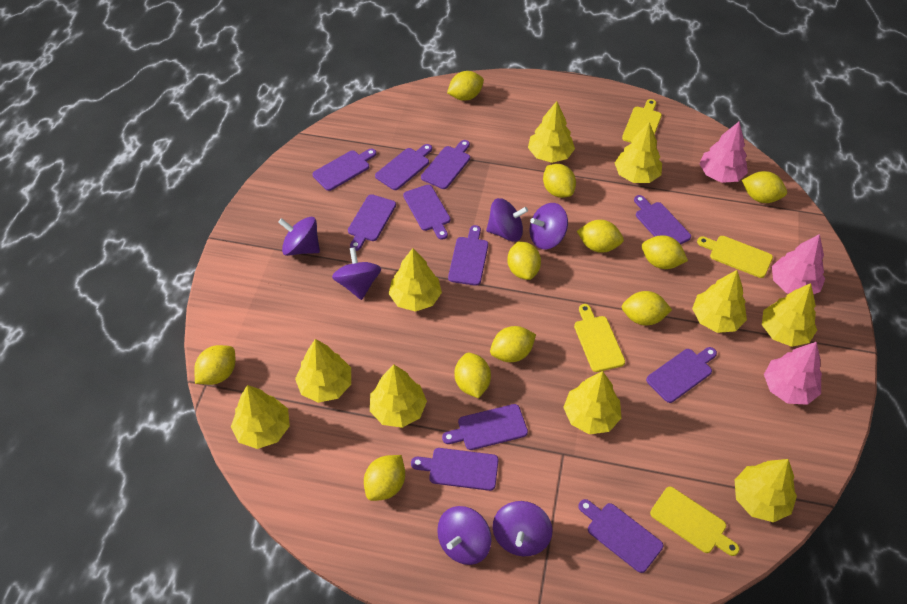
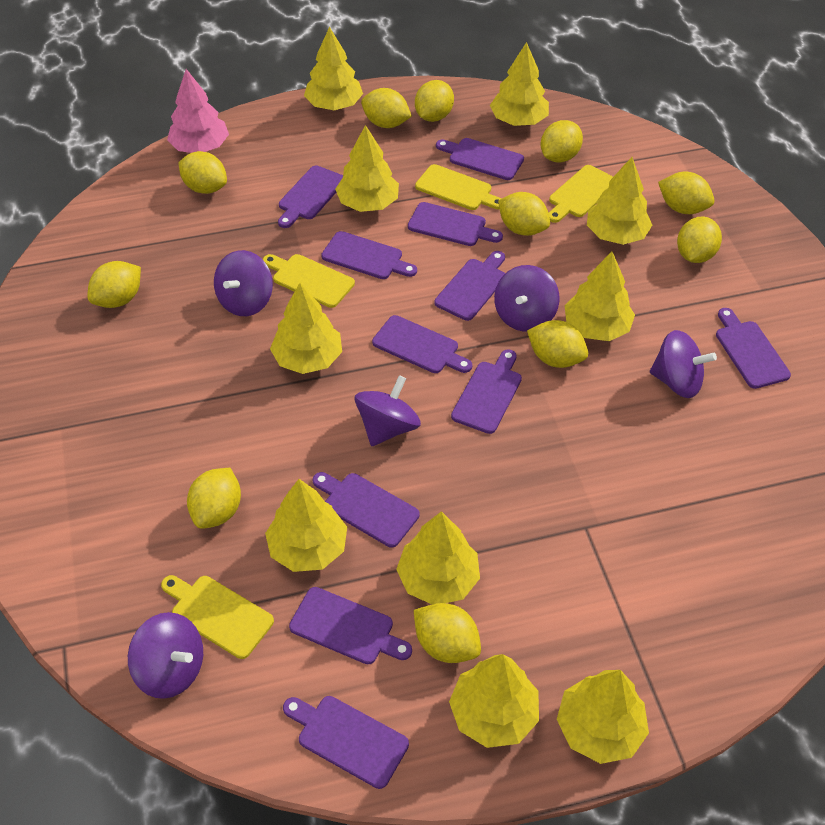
pink tree: [699,122,748,183] [764,342,822,405] [772,234,825,294] = 3 -> [167,69,229,153] = 1
purple spinning top: [278,217,320,256] [332,247,381,300] [437,506,491,565] [486,198,528,242] [493,501,553,556] [530,203,568,250] = 6 -> [128,612,203,699] [214,250,273,316] [355,375,421,446] [494,265,559,332] [650,330,717,398] = 5

